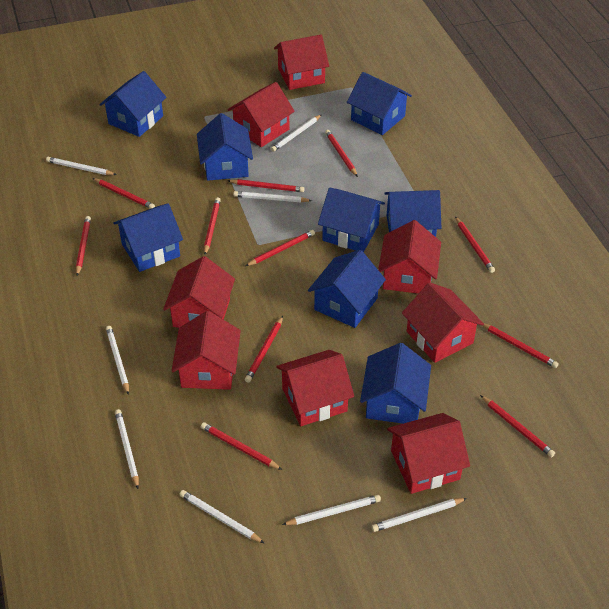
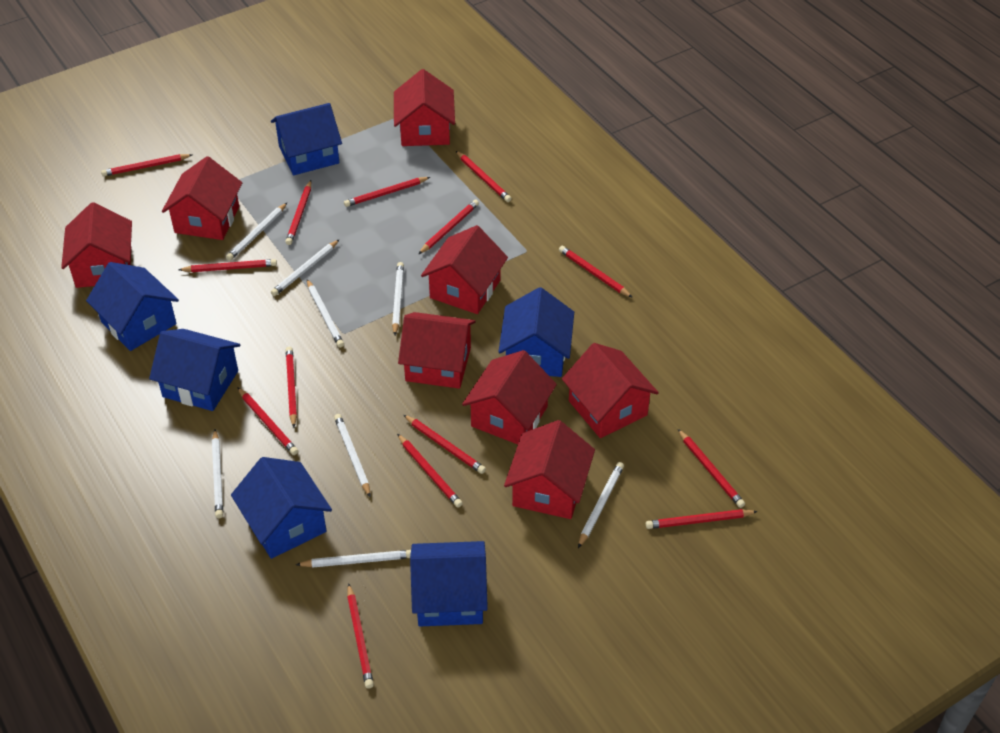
blue house: [99,71,167,137] [113,203,183,272] [197,113,253,181] [308,250,386,328] [318,188,385,252] [347,72,412,135] [360,343,431,424] [384,190,441,237] = 8 -> [86,262,179,351] [149,329,240,411] [231,457,332,559] [271,103,342,175] [410,541,488,626] [499,287,574,377] = 6
red pencil: [76,216,91,276] [93,178,155,209] [201,422,282,470] [204,197,221,255] [228,179,305,192] [245,316,283,382] [246,230,315,266] [325,130,358,177] [455,217,495,273] [480,395,555,457] [483,323,559,368] = 11 -> [101,154,192,176] [178,259,277,272] [237,387,298,455] [285,180,311,245] [286,347,297,428] [344,177,430,207] [347,583,374,689] [397,434,463,508] [404,415,486,474] [419,199,479,254] [456,151,512,202] [559,246,633,298] [646,509,758,529] [678,429,745,508] = 14

